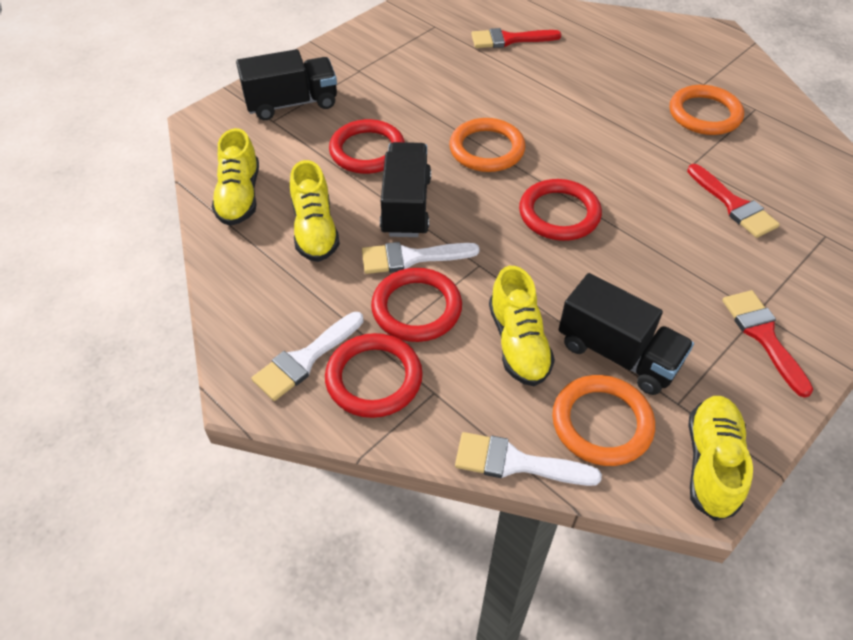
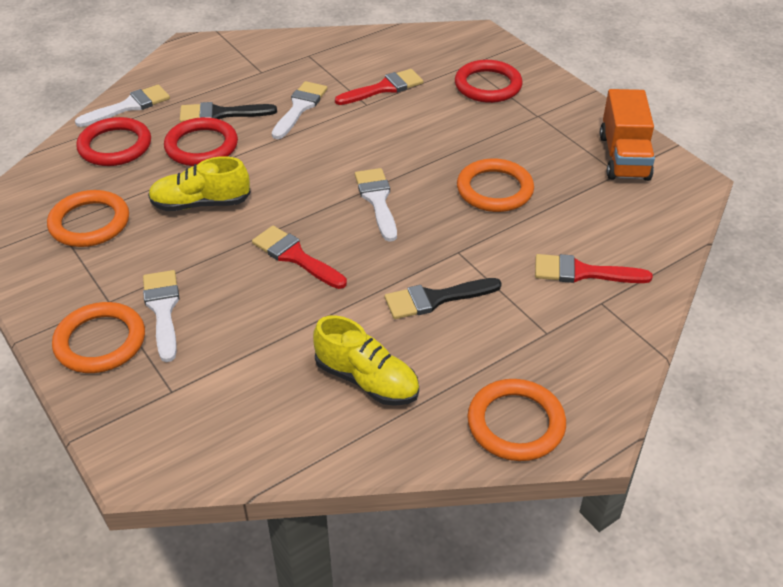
black brush: none = 0 -> [180,102,277,123] [385,278,502,319] = 2
black truck: [236,49,337,120] [380,142,431,237] [558,273,694,395] = 3 -> none = 0
orange ring: [449,118,525,172] [552,375,655,466] [670,85,744,135] = 3 -> [47,190,129,247] [52,302,145,373] [457,158,534,212] [467,379,566,461] = 4
orange truck: none = 0 -> [600,89,655,181] = 1
red ring: [325,333,423,418] [329,119,405,174] [371,268,462,342] [519,179,602,241] = 4 -> [76,117,151,166] [164,117,238,166] [455,60,523,103] = 3
white brush: [251,312,364,401] [362,242,480,274] [455,432,602,486] = 3 -> [75,84,170,127] [143,270,180,362] [272,81,327,139] [355,168,397,242] = 4
yellow shoe: [212,128,259,226] [290,160,340,262] [489,266,555,386] [688,396,753,521] = 4 -> [148,156,251,211] [313,316,419,406] = 2

